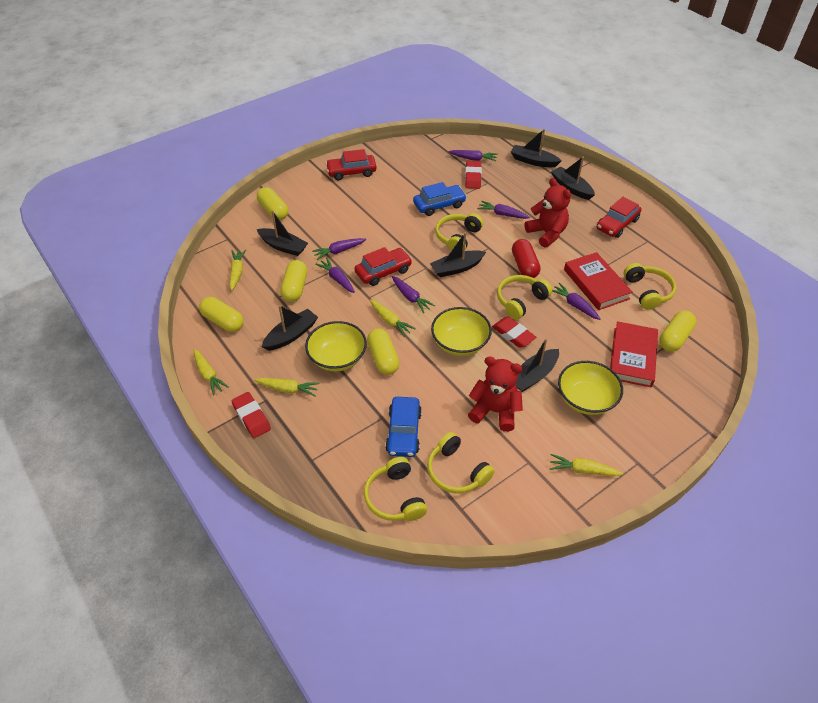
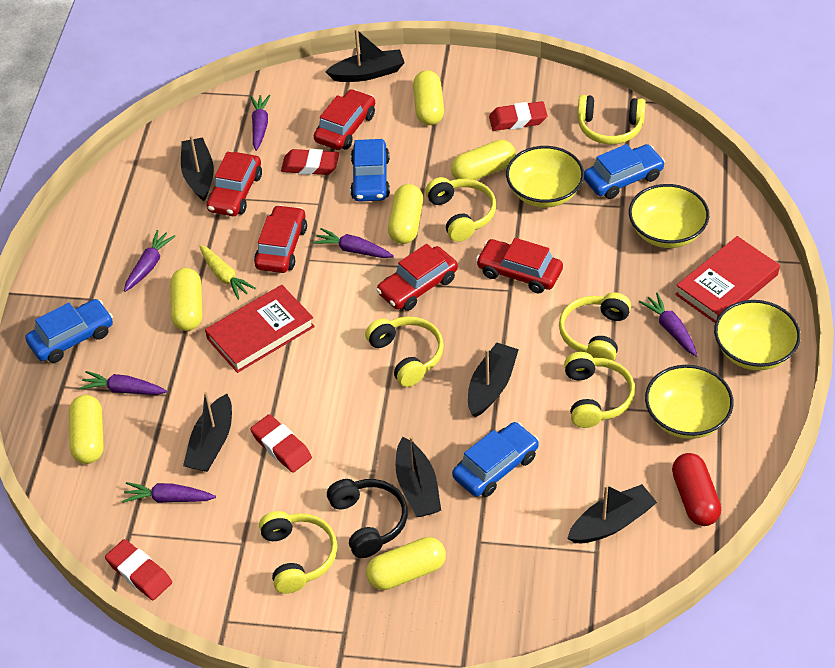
black headphones: none = 0 -> [327,479,408,558] = 1
blue car: [385,397,422,457] [413,182,467,216] = 2 -> [25,299,113,363] [350,139,390,202] [452,422,539,497] [584,144,665,199] = 4
red car: [326,149,377,180] [354,247,412,286] [597,197,642,238] = 3 -> [207,152,262,216] [254,205,307,273] [314,89,375,150] [376,244,458,311] [476,238,563,294] = 5
red eraser: [232,392,271,438] [465,161,482,189] [492,317,536,348] = 3 -> [105,539,172,600] [250,414,312,473] [281,149,339,175] [489,101,548,131] = 4
red teddy bear: [468,356,523,432] [525,178,571,248] = 2 -> none = 0
yellow bowl: [305,321,367,371] [431,307,492,356] [558,361,623,415] = 3 -> [506,146,584,208] [629,184,709,248] [645,365,734,439] [714,300,801,371] = 4
yellow capsule: [199,297,244,332] [257,187,288,220] [280,260,307,302] [367,328,400,375] [659,310,696,352] = 5 -> [69,395,104,464] [170,268,202,331] [366,537,446,590] [388,184,423,244] [413,70,444,125] [451,140,516,180] = 6
yellow carrot: [194,349,229,395] [230,250,246,291] [254,378,319,397] [370,299,416,337] [550,454,623,476] = 5 -> [200,245,256,300] = 1
yellow headphones: [364,457,427,521] [427,432,495,494] [435,213,483,251] [497,275,552,320] [624,263,676,310] = 5 -> [259,511,337,594] [365,316,444,387] [425,177,496,242] [559,292,631,361] [564,352,635,428] [577,95,646,144] = 6

